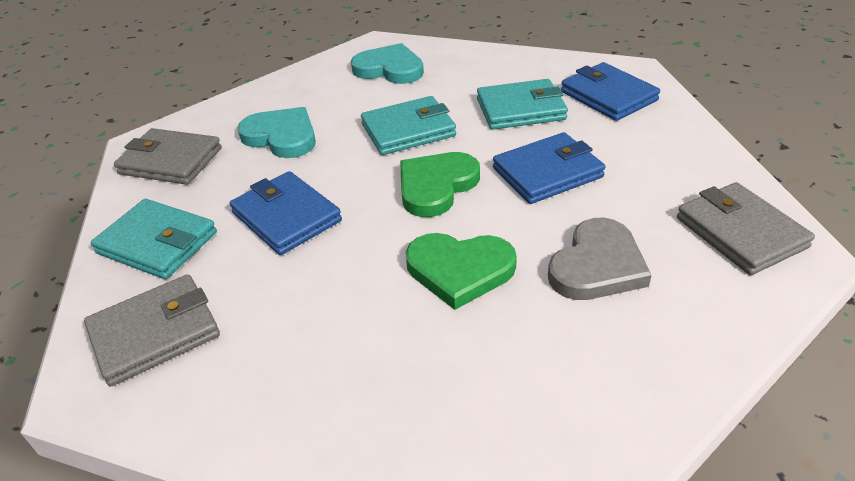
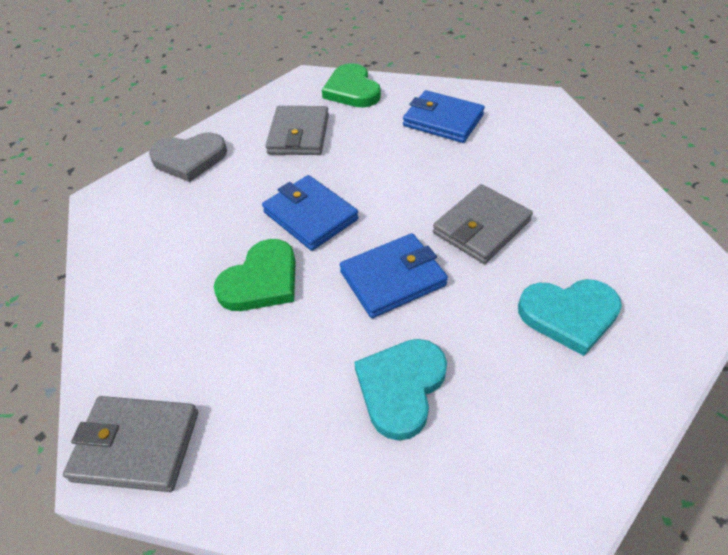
turquoise wallet: [91,199,217,279] [361,96,456,155] [477,79,568,130] = 3 -> none = 0

